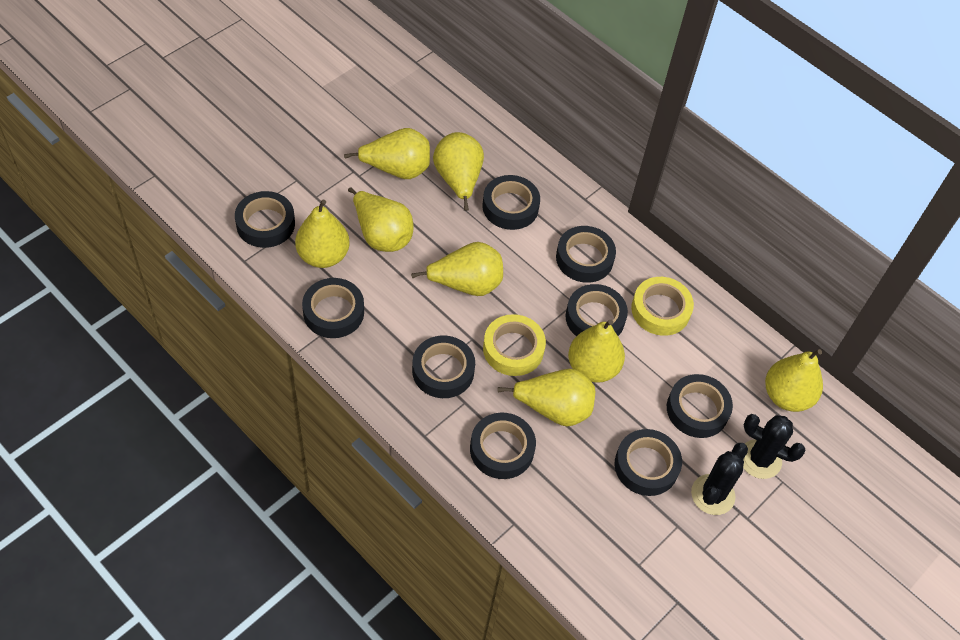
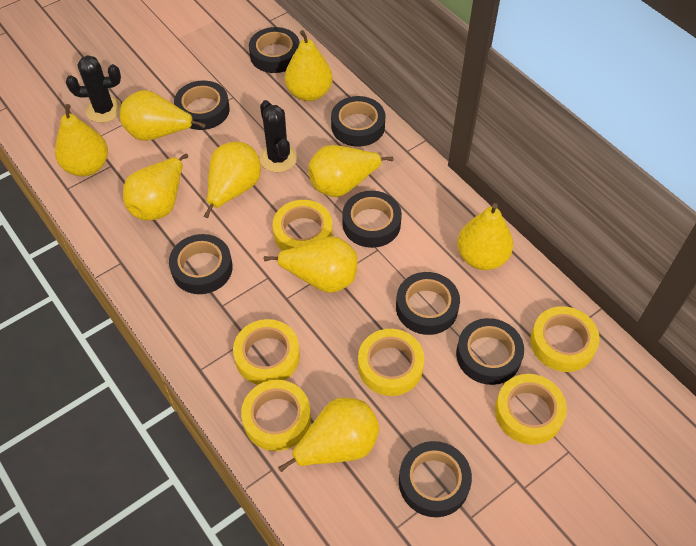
black tape: [235,191,295,248] [302,278,364,338] [412,335,475,398] [470,413,536,479] [482,175,540,230] [556,226,616,283] [566,284,628,336] [615,429,682,496] [667,374,733,438] = 9 -> [169,234,233,294] [174,81,230,130] [249,27,300,73] [331,96,385,147] [342,191,402,248] [396,272,460,335] [399,441,472,517] [456,318,524,385] = 8
yellow pear: [295,199,350,268] [344,128,430,179] [348,187,413,252] [411,242,503,296] [433,132,484,211] [497,369,595,427] [568,320,625,383] [765,349,823,412] = 8 -> [55,104,108,176] [120,90,206,141] [123,154,188,220] [204,142,261,218] [264,236,358,293] [278,398,379,472] [285,30,333,101] [308,145,394,197] [457,203,513,270] = 9
yellow tape: [483,314,546,376] [631,277,694,336] = 2 -> [233,319,300,385] [241,380,311,451] [273,200,333,251] [358,329,424,396] [495,374,567,445] [530,306,600,372] = 6

